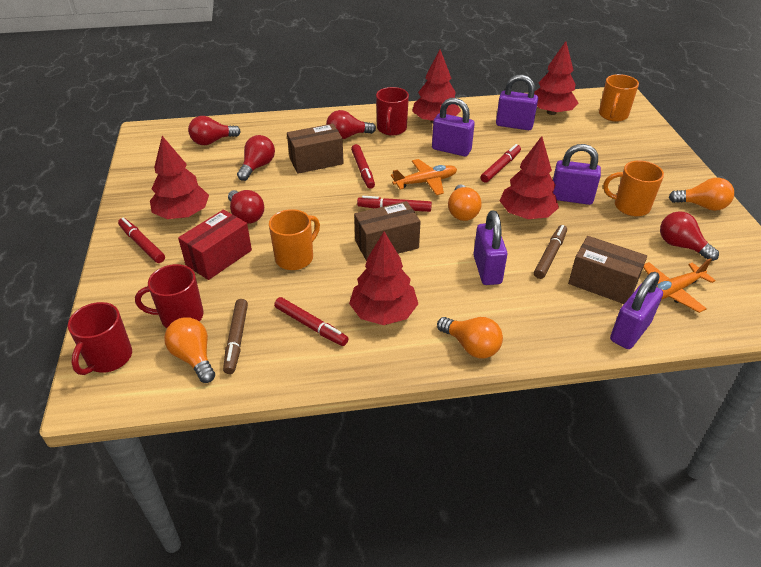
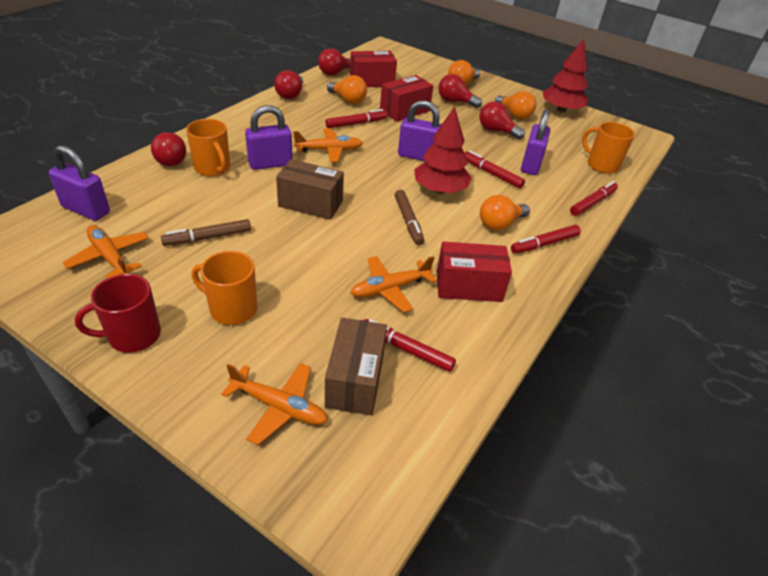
brown box: [287,124,344,174] [354,201,421,261] [568,236,647,304] = 3 -> [276,159,344,220] [325,318,387,415] = 2
orange plane: [391,159,457,195] [643,258,716,313] = 2 -> [62,225,149,278] [221,363,328,445] [293,129,363,162] [350,256,437,312] = 4
purple padlock: [432,98,475,156] [473,211,507,285] [496,74,538,130] [553,144,601,205] [610,272,663,349] = 5 -> [48,145,110,221] [245,105,293,170] [398,100,442,161] [521,109,550,175] = 4
red box: [178,209,252,280] = 1 -> [350,51,397,87] [380,75,433,122] [437,242,512,302] = 3
red mug: [68,302,132,375] [135,264,204,328] [376,87,409,136] = 3 -> [75,274,161,353] = 1
red tree: [150,136,209,219] [349,231,418,325] [412,50,461,123] [500,136,559,219] [534,41,579,115] = 5 -> [414,106,472,194] [542,39,588,113] = 2

